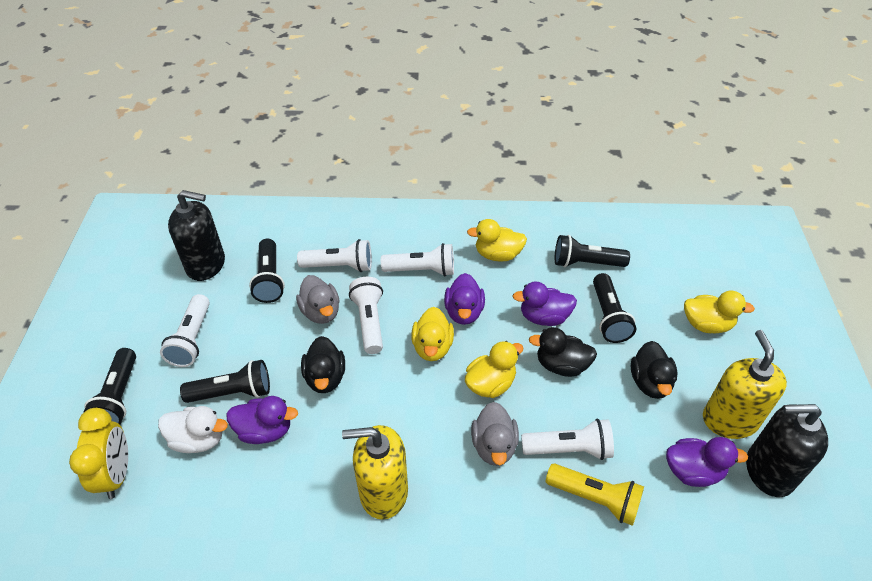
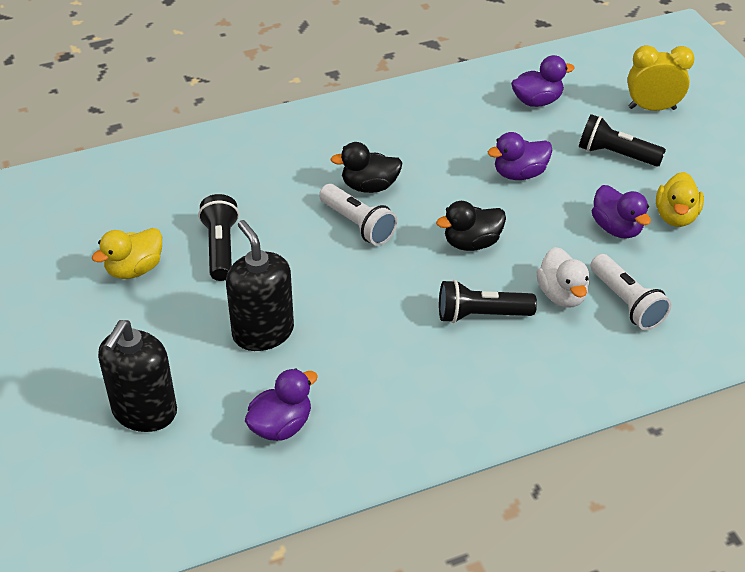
black duck: [301,336,345,393] [529,327,597,377] [631,341,677,399] = 3 -> [330,142,402,193] [436,201,506,251] = 2
black flashlight: [83,348,136,425] [180,360,270,403] [249,239,285,303] [555,235,630,267] [593,273,636,343] = 5 -> [198,194,239,281] [439,280,537,323] [579,114,666,167] = 3
grey duck: [296,275,339,324] [471,402,519,466] = 2 -> none = 0
white flashlight: [160,294,210,367] [297,239,372,272] [349,277,383,354] [381,243,454,276] [521,419,614,460] = 5 -> [319,184,398,246] [590,254,672,330] = 2
yellow duck: [411,307,454,361] [465,341,523,398] [467,219,527,261] [684,291,755,333] = 4 -> [92,228,162,279] [656,172,704,227] = 2
yellow flashlight: [546,464,644,526] = 1 -> none = 0
yellow soap dispenser: [342,425,408,520] [703,330,787,439] = 2 -> none = 0

